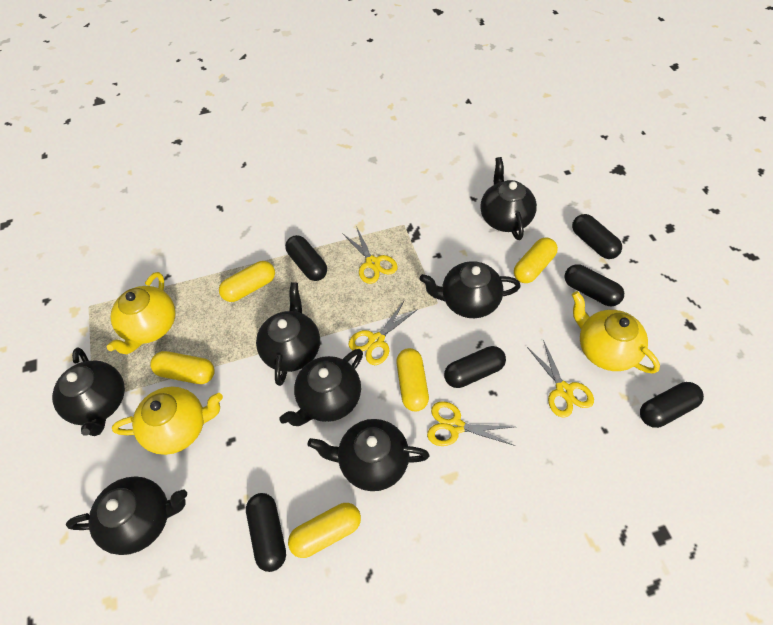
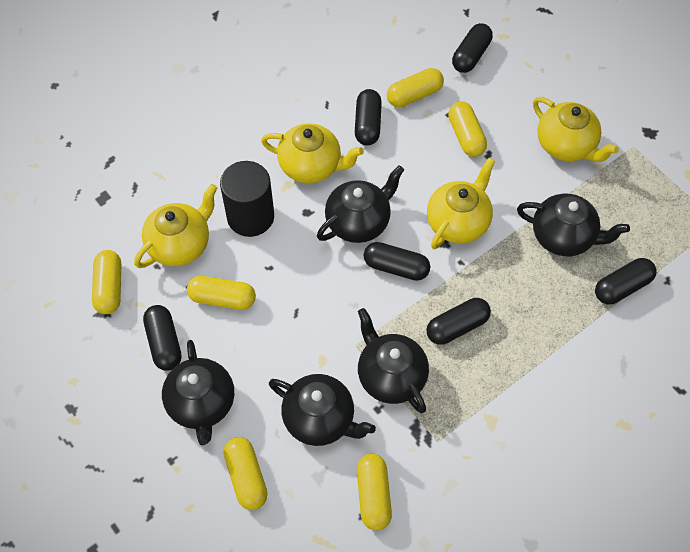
black cylinder: none = 0 -> [220,161,274,237] = 1
black teapot: [52,347,125,436] [66,476,187,555] [256,282,320,386] [279,349,363,426] [307,419,430,491] [420,261,521,318] [480,157,537,240] = 7 -> [162,340,234,446] [269,374,376,446] [317,165,404,243] [358,308,429,413] [517,194,630,256] = 5
yellow capsule: [150,351,215,384] [219,261,275,302] [288,503,361,558] [396,348,429,412] [514,237,558,283] = 5 -> [92,250,121,314] [187,276,256,310] [224,437,267,510] [357,454,392,531] [387,68,444,107] [448,101,487,157] = 6
yellow scissors: [342,226,398,284] [349,301,418,365] [427,401,515,446] [527,340,594,418] = 4 -> none = 0
yellow teapot: [107,272,176,354] [112,387,223,455] [572,291,660,374] = 3 -> [134,184,217,268] [261,123,364,183] [427,158,495,249] [533,97,619,162] = 4

